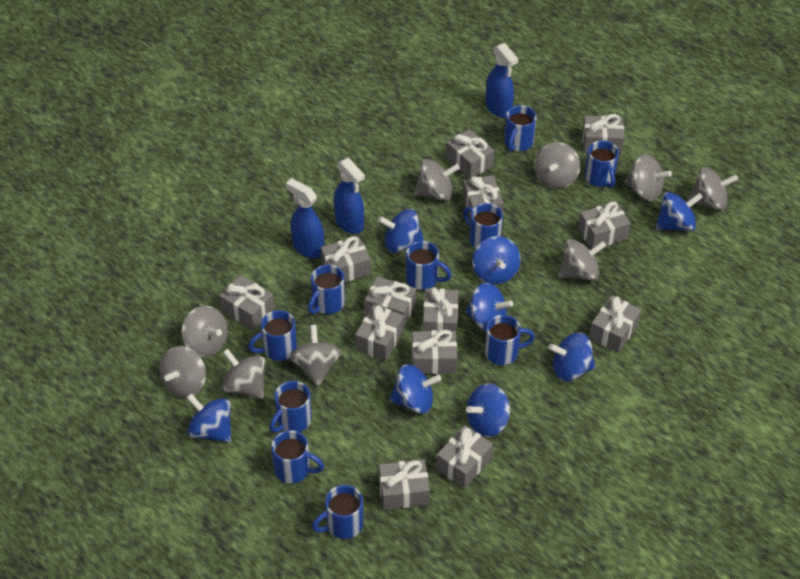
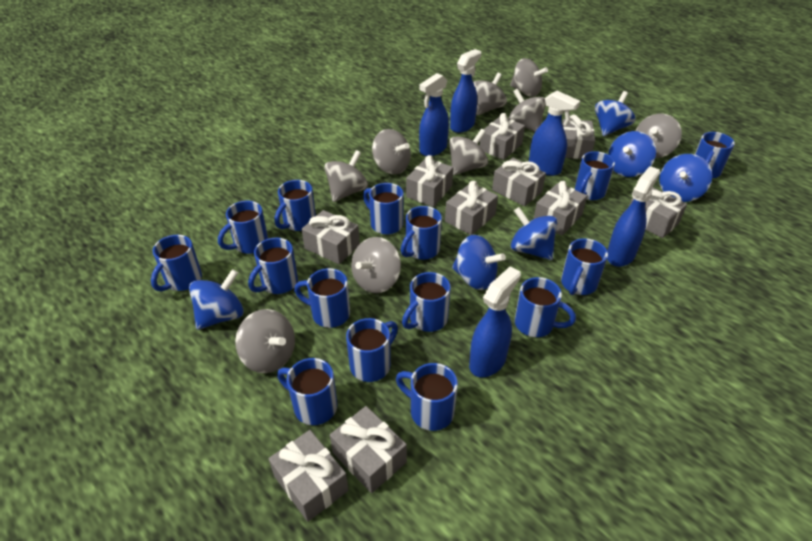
blue mug: [248,310,297,361] [270,381,312,433] [271,430,324,484] [308,265,345,314] [312,485,363,539] [406,241,452,290] [463,203,503,249] [485,315,535,365] [504,105,537,151] [585,141,619,188] = 10 -> [151,235,202,292] [218,201,268,254] [248,238,298,294] [274,180,316,231] [277,358,337,425] [294,268,350,328] [346,318,398,382] [363,183,404,234] [396,363,458,431] [401,206,442,260] [402,272,451,332] [515,277,576,337] [561,238,608,295] [575,151,615,200] [695,132,735,179] = 15
blue spinning top: [186,393,231,442] [378,209,424,253] [389,364,441,414] [465,283,513,331] [466,384,510,437] [473,236,521,285] [549,332,596,381] [656,192,703,231] = 8 -> [189,269,244,330] [452,235,506,290] [511,207,557,260] [595,91,636,136] [608,131,656,177] [659,154,712,202] = 6
blue spray bottle: [286,178,324,259] [334,158,365,234] [486,43,518,118] = 3 -> [419,73,449,156] [450,49,481,133] [469,266,521,378] [529,91,580,176] [607,166,660,267] = 5
grey gift: [219,275,274,330] [321,236,371,282] [355,304,404,361] [365,276,416,326] [379,459,430,510] [412,330,457,374] [423,287,459,335] [436,425,493,488] [446,129,494,179] [463,175,504,219] [578,202,631,249] [582,114,624,154] [589,295,641,353] = 13 -> [269,430,348,522] [301,210,360,264] [330,406,407,493] [406,155,453,207] [445,181,498,235] [480,113,525,160] [492,158,546,206] [534,181,587,236] [562,115,595,159] [629,187,687,238] = 10

